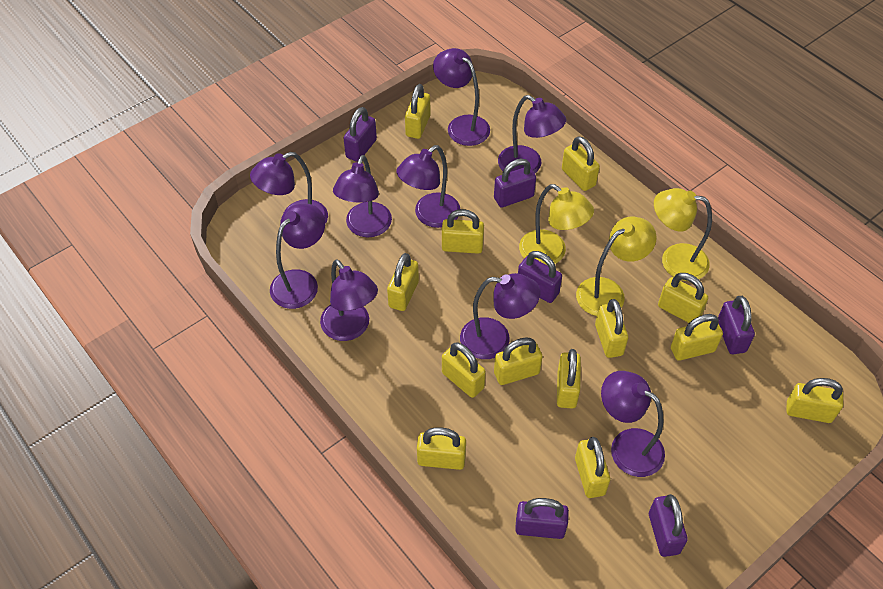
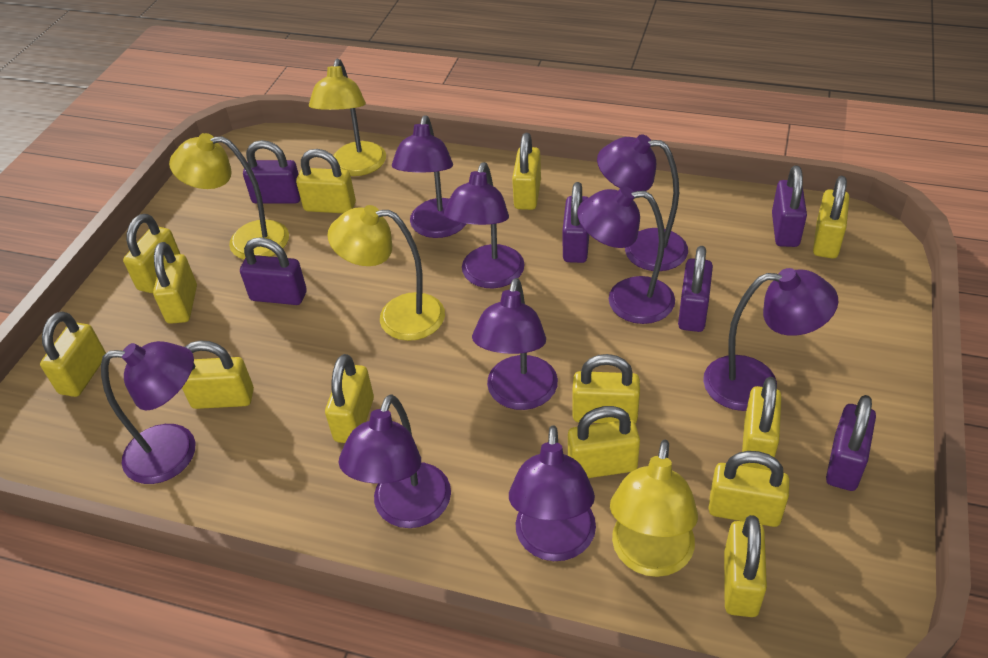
yellow lamp: [519,184,594,266] [576,217,657,316] [654,188,712,281] = 3 -> [169,133,289,259] [309,59,386,176] [327,205,445,341] [610,440,698,577] = 4

